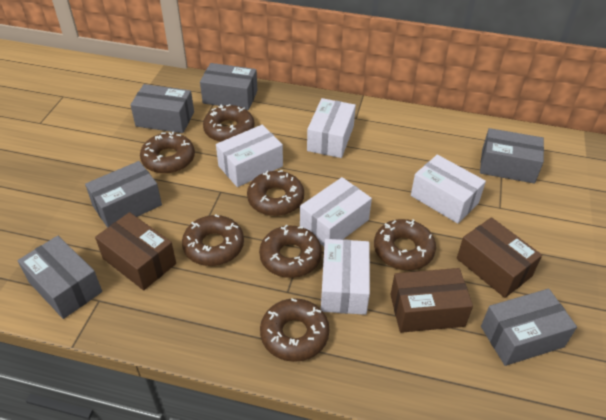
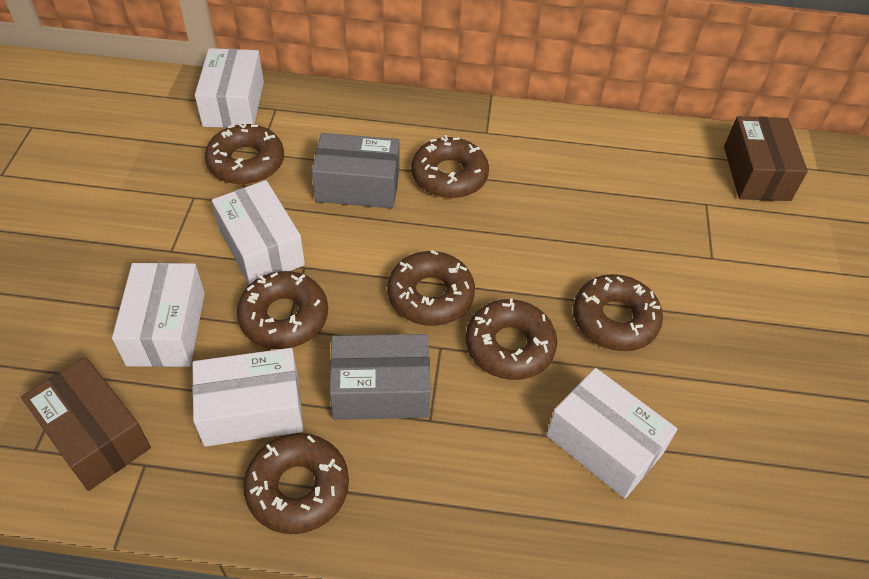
brown box: [95,212,176,290] [390,268,473,333] [457,217,542,298] = 3 -> [21,357,151,491] [724,116,808,201] = 2
grey box: [18,236,102,319] [85,161,162,228] [130,84,194,133] [200,63,258,110] [480,128,544,184] [481,289,577,366] = 6 -> [312,133,400,208] [329,334,431,420] = 2

